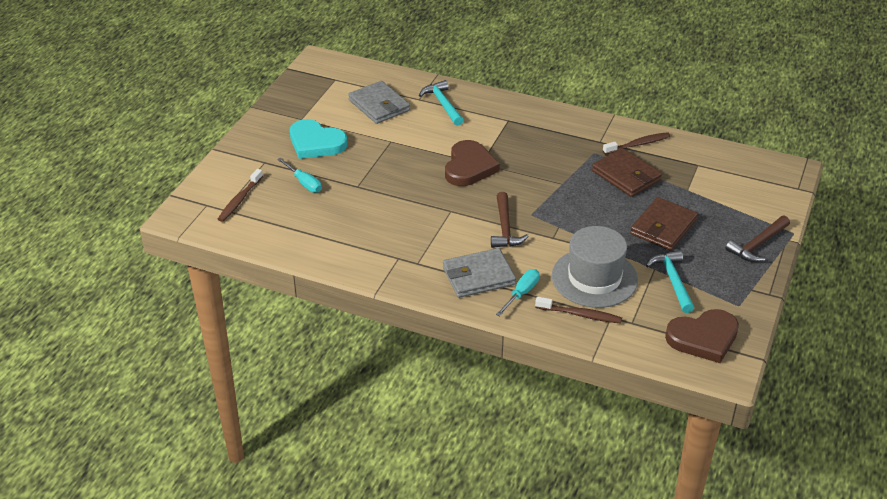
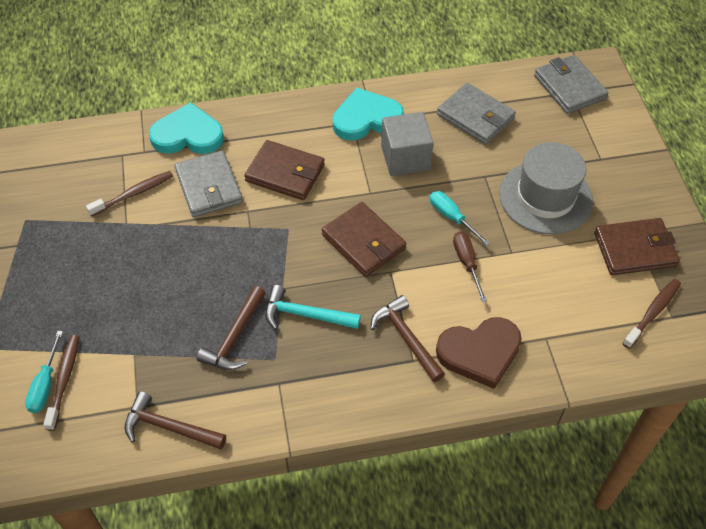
brown hammer: [491,192,529,248] [725,215,790,262] = 2 -> [124,391,226,450] [197,286,265,370] [371,295,445,382] = 3
brown heart: [445,140,500,186] [665,309,739,363] = 2 -> [436,317,522,389] = 1
brown screwdriver: none = 0 -> [453,232,487,302] = 1
brown wallet: [592,148,662,197] [630,197,698,251] = 2 -> [244,140,325,200] [322,202,406,277] [594,218,680,275] = 3
grey cube: none = 0 -> [381,112,434,176] = 1
grey wallet: [348,81,410,124] [443,248,516,298] = 2 -> [175,150,243,217] [437,83,516,145] [534,55,608,114] = 3
turquoise hammer: [419,80,463,126] [646,250,694,313] = 2 -> [265,285,361,330] = 1
turquoise heart: [290,119,347,159] = 1 -> [149,102,224,154] [333,88,404,140] = 2

